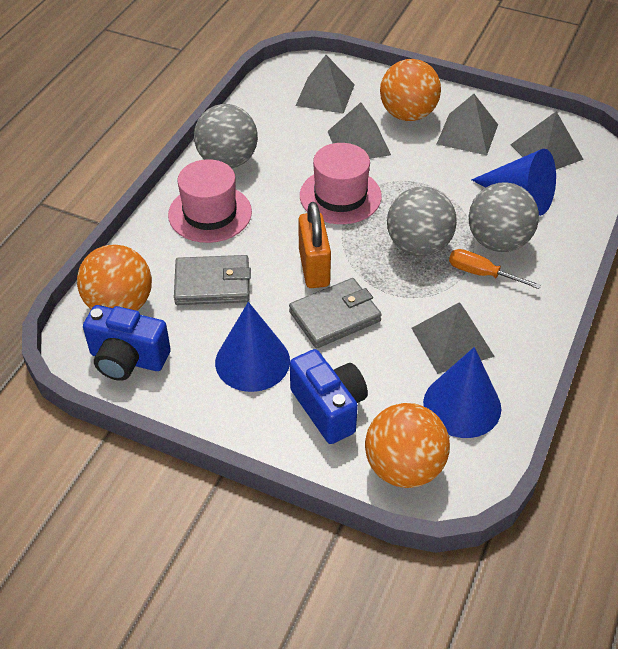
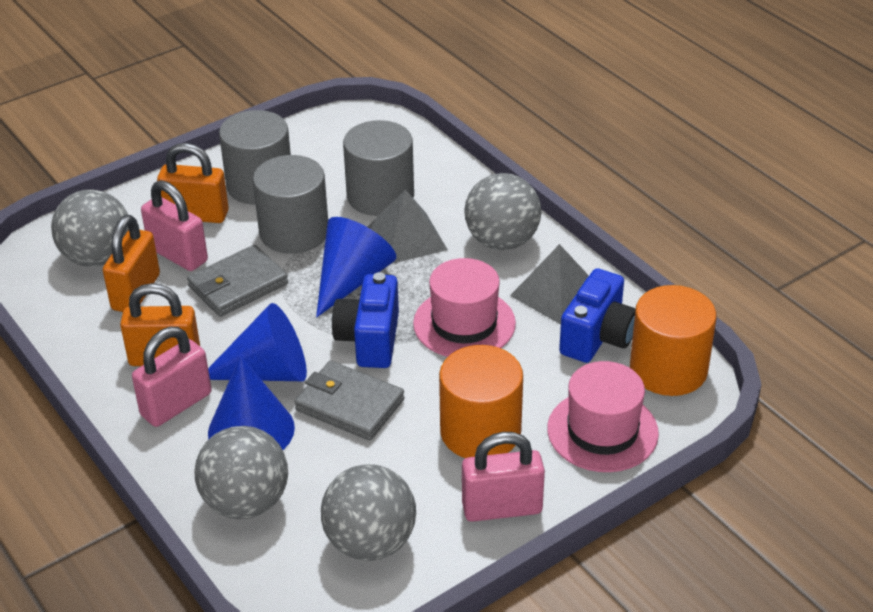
grey ball: [194,104,258,168] [387,186,457,256] [469,182,539,252] = 3 -> [51,190,129,267] [194,426,288,519] [321,464,416,561] [464,173,541,250] = 4
grey cylinder: none = 0 -> [219,110,291,205] [253,155,328,253] [343,120,414,216] = 3
grey pyramid: [296,55,355,114] [328,102,391,159] [412,302,495,374] [437,94,498,155] [510,111,584,169] = 5 -> [367,190,448,264] [510,244,589,324] = 2
orange ball: [77,244,152,311] [365,403,450,488] [380,59,441,121] = 3 -> none = 0
orange cylinder: none = 0 -> [439,345,523,458] [630,285,716,396] = 2
orange padlock: [298,202,331,288] = 1 -> [103,215,160,312] [120,283,200,366] [157,143,229,223] = 3
orange screwdriver: [449,249,541,289] = 1 -> none = 0
pink padlock: none = 0 -> [132,327,211,427] [141,180,208,271] [462,432,545,522] = 3

